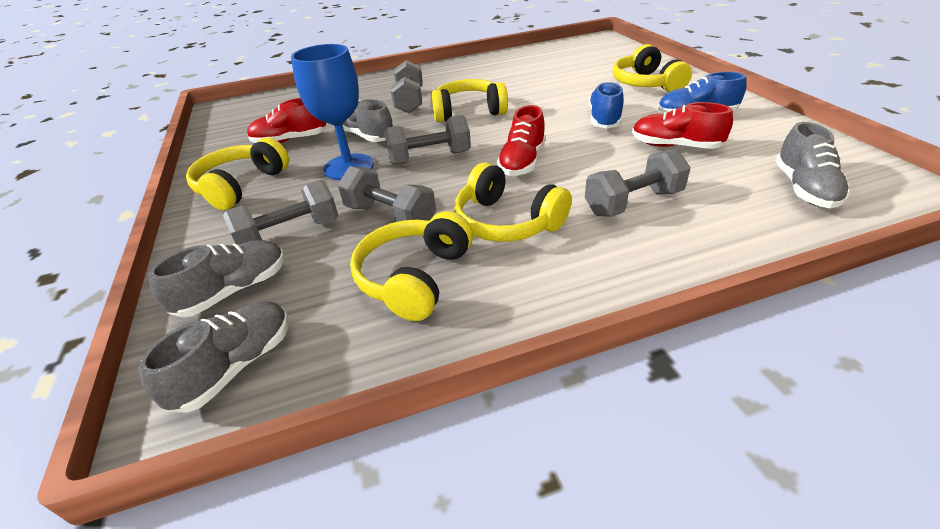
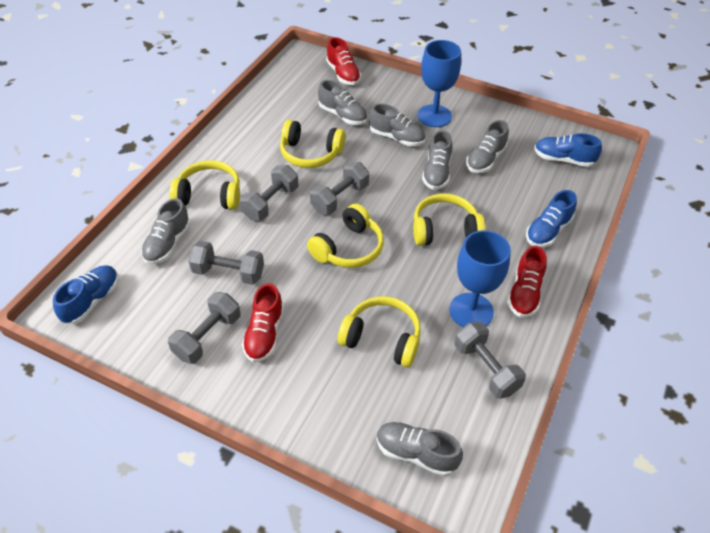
blue goblet: [291,44,374,180] = 1 -> [417,40,461,127] [449,230,511,327] = 2
blue shoe: [588,81,623,129] [657,72,747,113] = 2 -> [53,266,119,324] [526,190,577,247] [534,133,602,167] = 3
grey shoe: [138,301,289,413] [148,240,285,317] [342,99,393,142] [775,122,850,208] = 4 -> [141,198,190,264] [318,80,367,125] [369,104,425,146] [376,422,463,476] [422,130,452,190] [466,120,509,173] = 6

